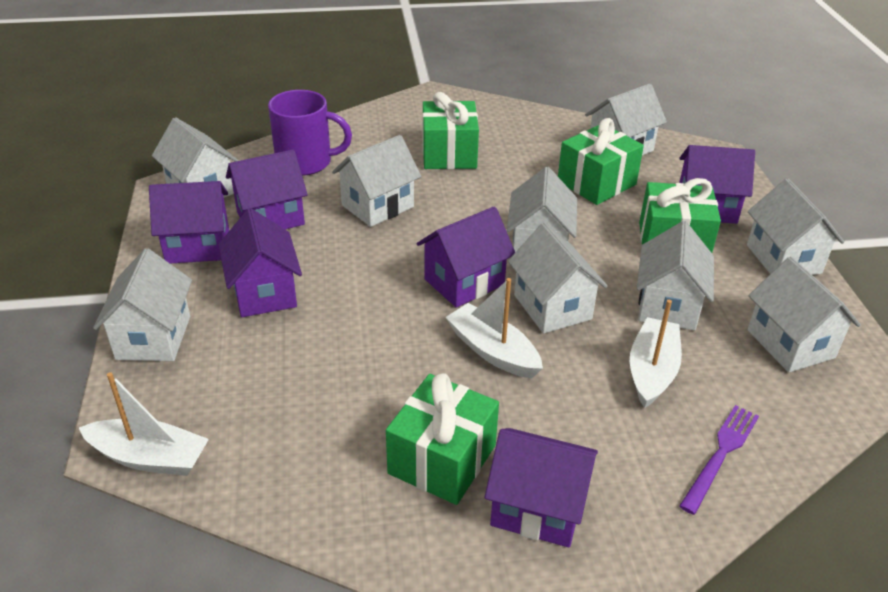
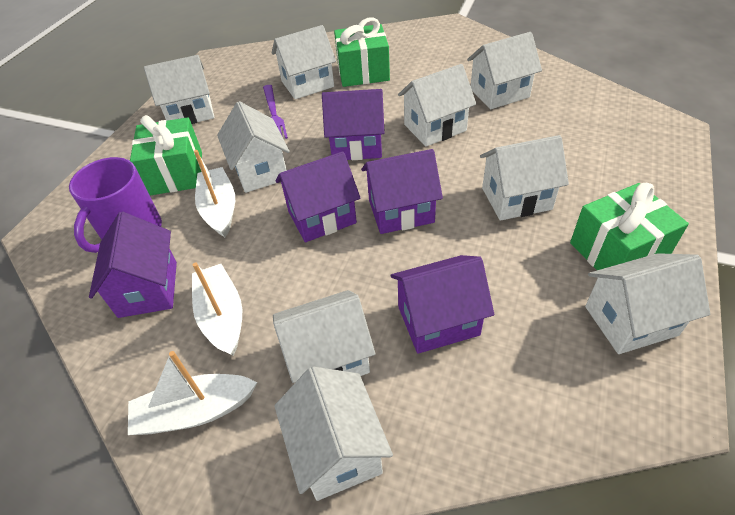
green gift: [386,373,499,505] [423,92,479,169] [558,118,644,205] [639,178,721,253] = 4 -> [130,115,202,195] [334,18,390,87] [570,183,689,270] = 3
purple house: [149,181,229,264] [218,208,302,317] [226,149,308,229] [417,207,515,308] [485,428,598,547] [679,145,755,224] = 6 -> [89,211,177,318] [275,151,360,242] [322,89,385,160] [361,149,443,234] [390,255,494,354] = 5

